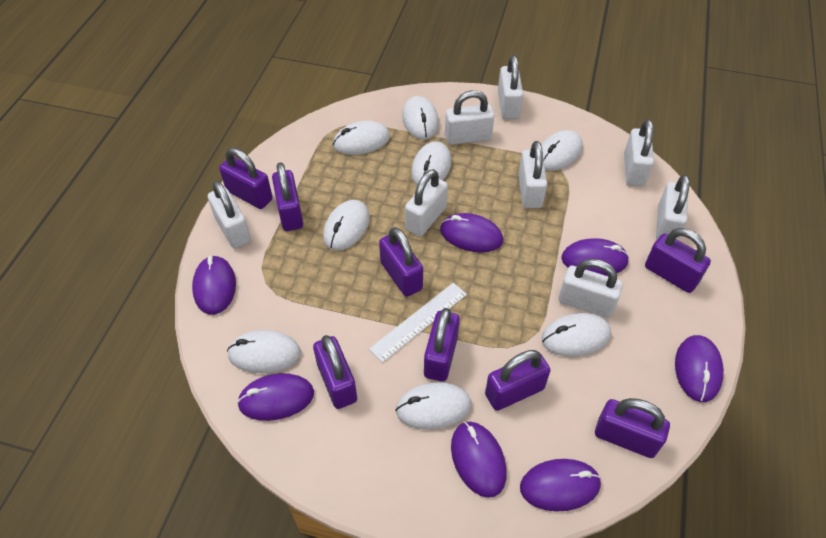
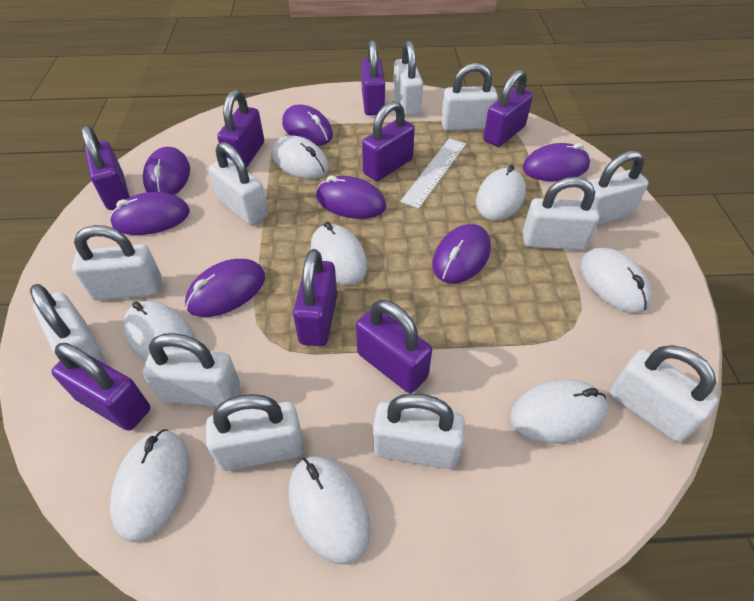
white padlock: [208,181,251,249] [405,169,448,236] [445,90,494,145] [498,55,523,119] [518,141,547,208] [558,259,623,318] [624,119,654,186] [656,175,690,240] = 8 -> [30,284,107,365] [72,225,162,301] [142,333,240,407] [206,394,304,471] [209,142,268,225] [373,393,465,469] [393,40,423,116] [441,63,498,131] [523,177,599,251] [578,151,649,225] [609,345,718,442] = 11

